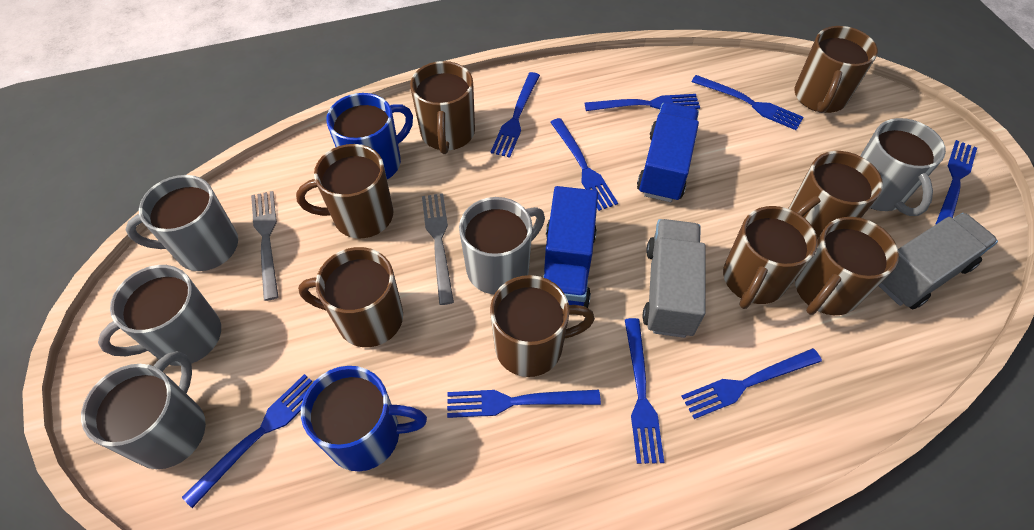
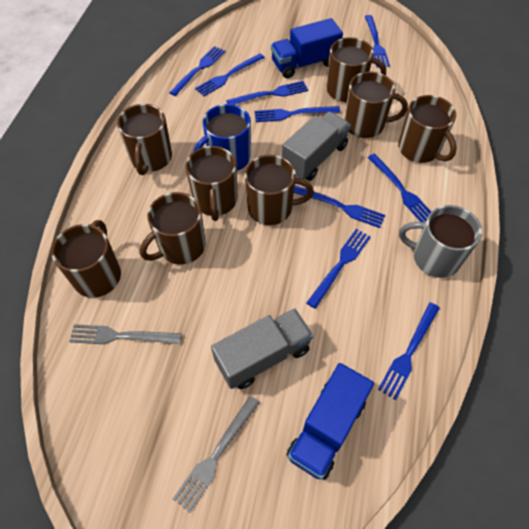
blue mug: [301,366,427,471] [326,93,413,179] = 2 -> [193,104,251,171] = 1
grey mug: [81,351,206,469] [98,265,221,366] [126,175,238,271] [459,197,545,294] [860,118,946,216] = 5 -> [399,205,482,278] = 1

